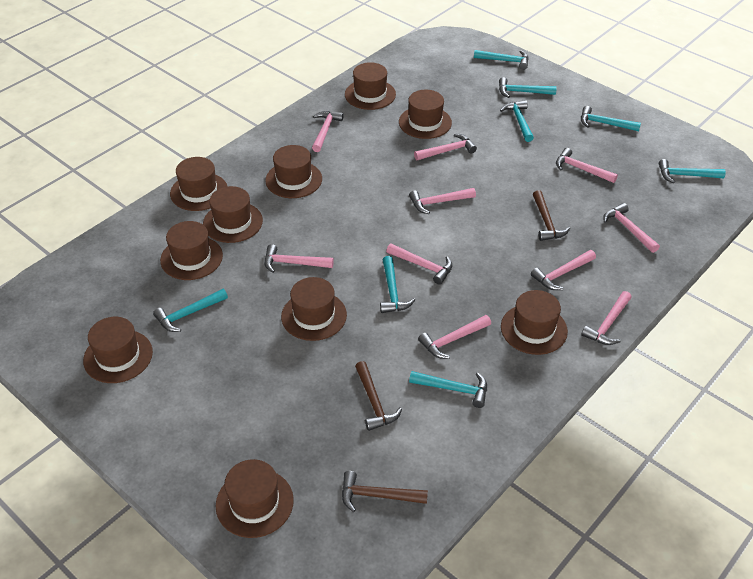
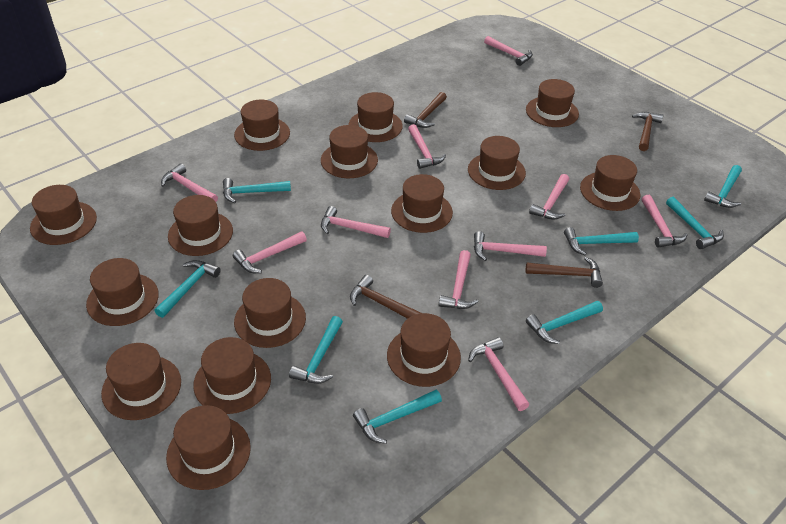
brown hammer: [342,471,428,512] [355,361,402,431] [533,190,570,241] = 3 -> [350,275,421,319] [404,92,447,128] [526,257,603,288] [632,112,663,151] = 4
brown hat: [83,317,153,383] [160,221,223,280] [170,157,228,211] [203,186,263,243] [216,459,294,538] [265,145,322,198] [281,277,347,341] [345,62,396,110] [399,90,452,139] [501,290,568,355] = 10 -> [30,185,97,245] [86,258,159,326] [101,343,181,420] [166,405,251,490] [168,195,233,256] [193,337,271,414] [234,100,290,151] [234,278,306,348] [321,125,378,178] [348,92,403,142] [387,313,461,387] [391,174,453,233] [468,136,526,190] [526,79,579,127] [580,155,640,211] = 15

